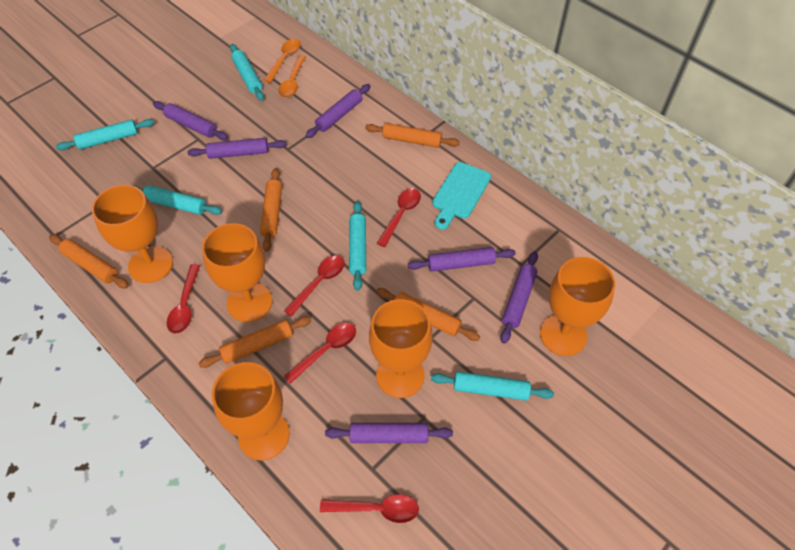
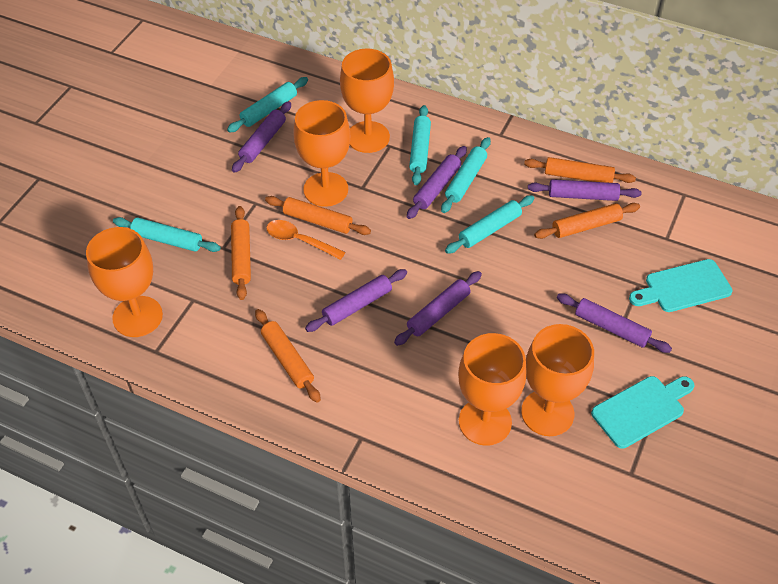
orange spoon: [264,39,301,83] [278,55,306,98] = 2 -> [266,220,345,260] = 1
red spoon: [167,264,200,334] [283,323,356,384] [284,256,345,317] [320,494,419,523] [377,188,421,247] = 5 -> none = 0
turquoise cutting board: [432,162,491,230] = 1 -> [591,376,694,449] [629,259,733,312] = 2

